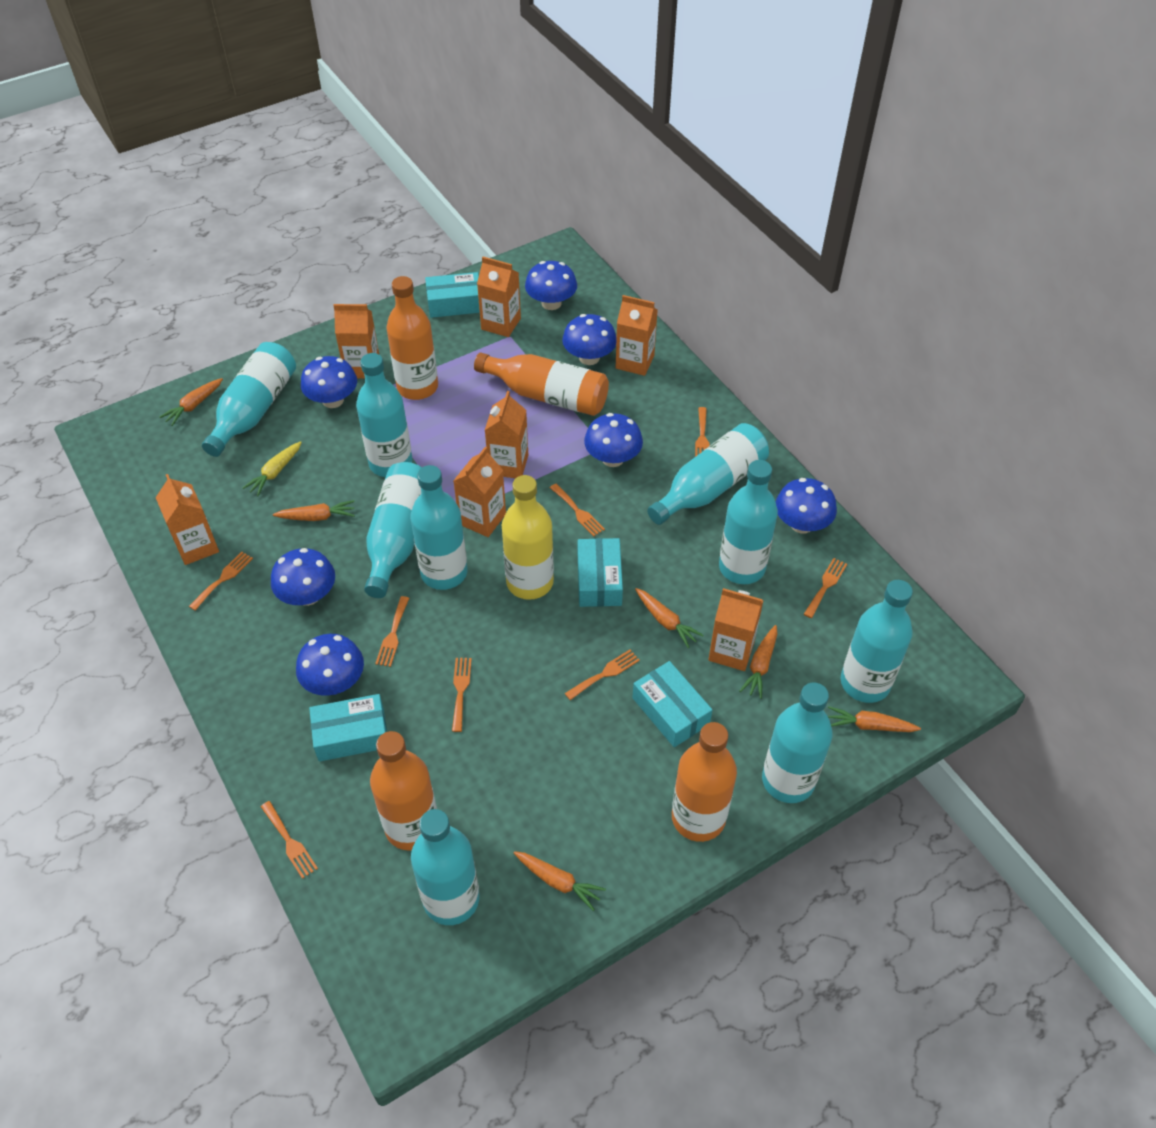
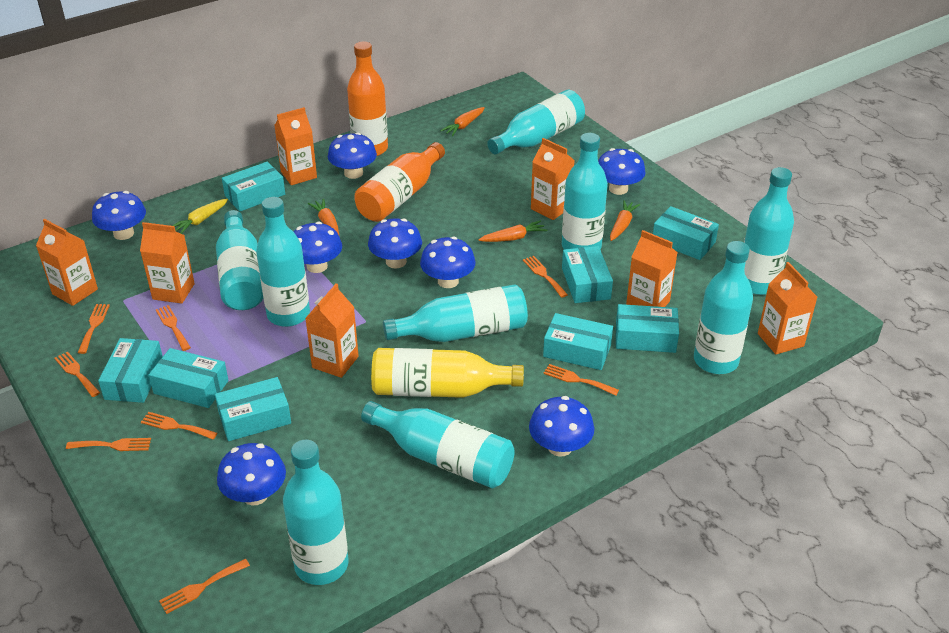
blue mushroom: [271,548,335,606] [296,634,364,696] [301,356,357,408] [525,261,577,310] [562,314,617,365] [584,413,643,467] [776,478,837,534] = 7 -> [92,191,146,240] [217,443,286,505] [294,222,342,273] [328,132,377,179] [368,218,422,269] [420,237,476,288] [529,396,594,457] [598,148,646,195] = 8
orange bottle: [370,731,437,851] [386,276,438,400] [474,352,609,416] [672,722,737,842] = 4 -> [347,41,388,156] [354,142,445,222] = 2
orange carrot: [159,378,223,426] [273,500,355,521] [514,851,606,911] [635,588,704,648] [739,625,777,699] [828,706,921,732] = 6 -> [307,199,339,235] [440,107,485,136] [478,220,547,242] [610,200,640,241] = 4
turquoise box: [309,694,387,762] [425,272,480,318] [578,538,623,607] [632,661,712,747] = 4 -> [98,338,163,403] [149,348,229,408] [215,377,291,441] [222,162,285,212] [543,313,613,370] [562,246,613,303] [616,304,679,353] [653,206,719,260] = 8

